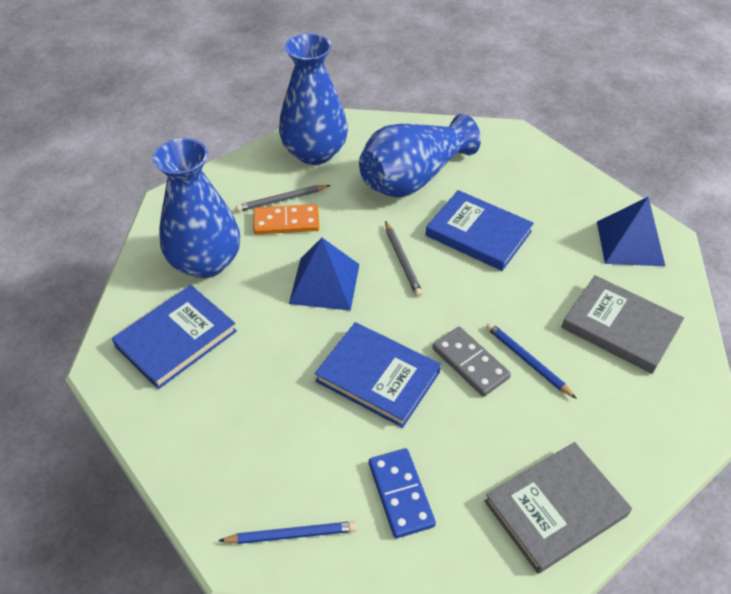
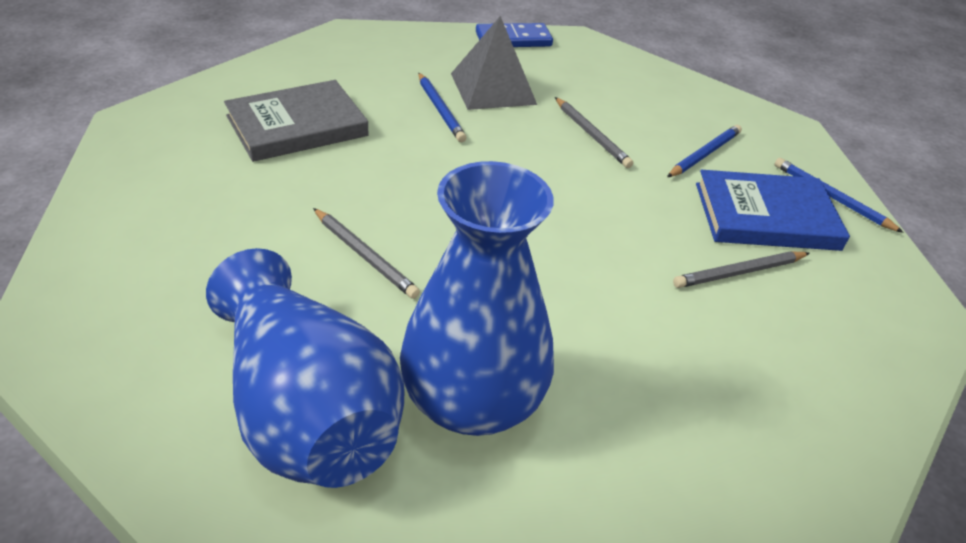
blue book: [112,285,237,389] [315,322,441,428] [426,190,534,271] = 3 -> [696,170,850,251] = 1
blue pencil: [218,521,357,544] [486,322,577,399] = 2 -> [418,73,467,142] [667,125,742,177] [774,158,904,233] = 3
blue pyramid: [289,238,359,311] [597,197,665,266] = 2 -> none = 0
blue vase: [152,138,240,278] [279,33,348,165] [359,114,481,198] = 3 -> [206,248,405,488] [400,161,554,436] = 2
grey book: [484,442,632,574] [562,275,684,374] = 2 -> [224,80,369,162] = 1
grey domino: [433,327,511,397] = 1 -> none = 0
grey pencil: [236,185,330,212] [385,221,423,297] = 2 -> [313,208,420,299] [555,97,634,168] [673,252,810,288] = 3
grey pyramid: none = 0 -> [451,16,537,110] = 1
orange domino: [253,204,319,235] = 1 -> none = 0

